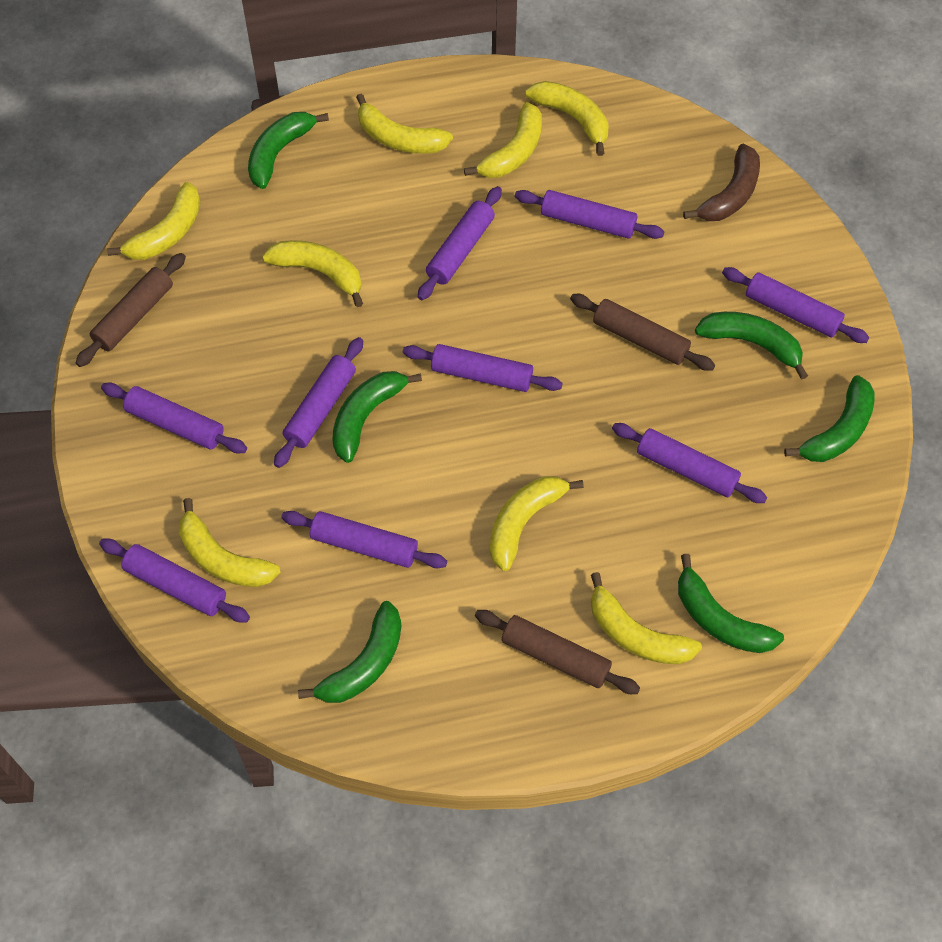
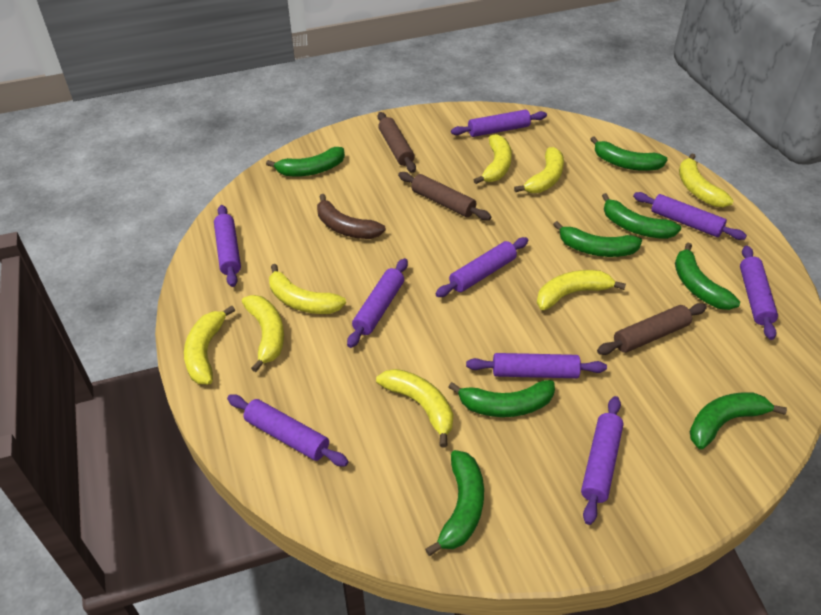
green banana: [248,112,329,189] [298,601,402,703] [332,371,422,463] [678,554,784,653] [695,312,808,380] [784,375,875,462] = 6 -> [266,147,345,177] [425,450,484,556] [448,380,555,417] [553,221,642,257] [590,136,668,171] [602,193,681,239] [675,243,740,310] [690,392,787,449] = 8

